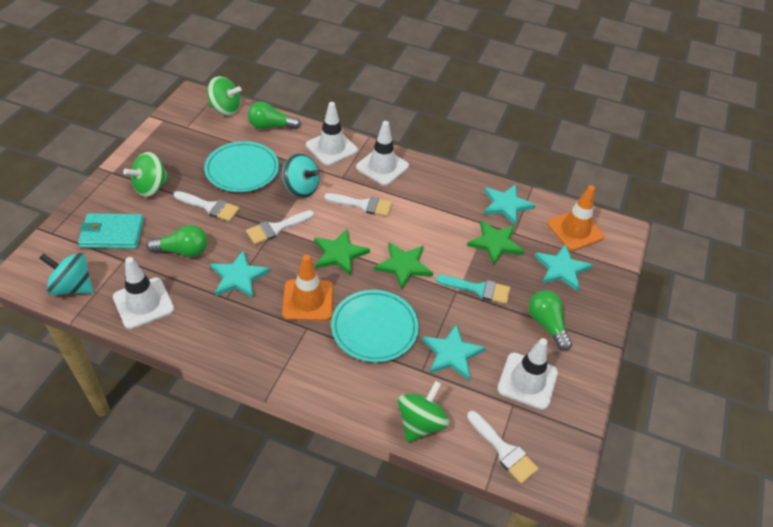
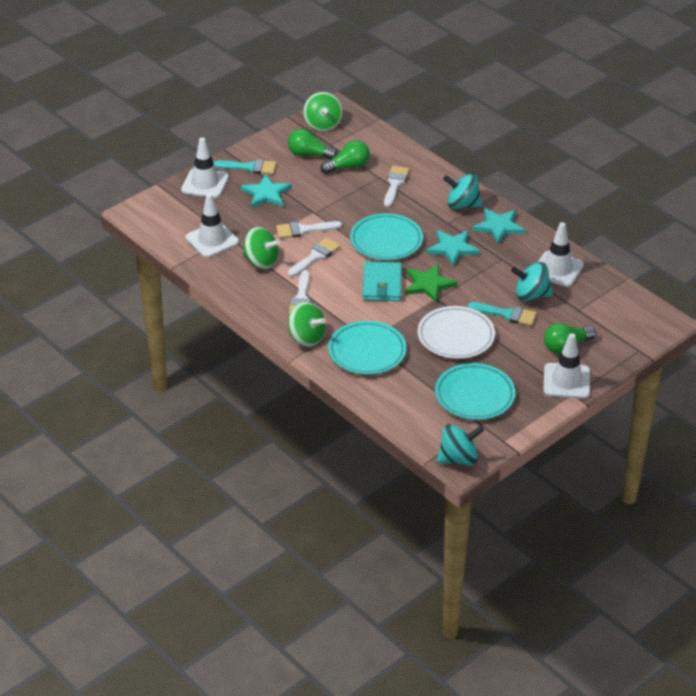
green star: [314,229,370,276] [374,242,433,289] [467,220,524,265] = 3 -> [405,264,457,303] = 1
orange traffic cone: [282,255,333,321] [547,185,604,251] = 2 -> none = 0
turquoise brush: [436,275,510,304] = 1 -> [213,159,276,174] [468,302,537,326] = 2
turquoise plate: [204,141,279,192] [331,290,419,362] = 2 -> [328,321,407,375] [350,213,423,261] [435,363,516,420] = 3
turquoise spinning top: [39,253,94,295] [282,153,320,198] = 2 -> [437,424,484,465] [443,174,482,209] [511,262,553,301] = 3
turquoise star: [210,250,270,298] [422,324,486,380] [483,184,535,225] [534,244,592,291] = 4 -> [241,174,292,208] [426,230,480,266] [473,208,525,244] = 3
white plate: none = 0 -> [417,306,495,359] = 1

